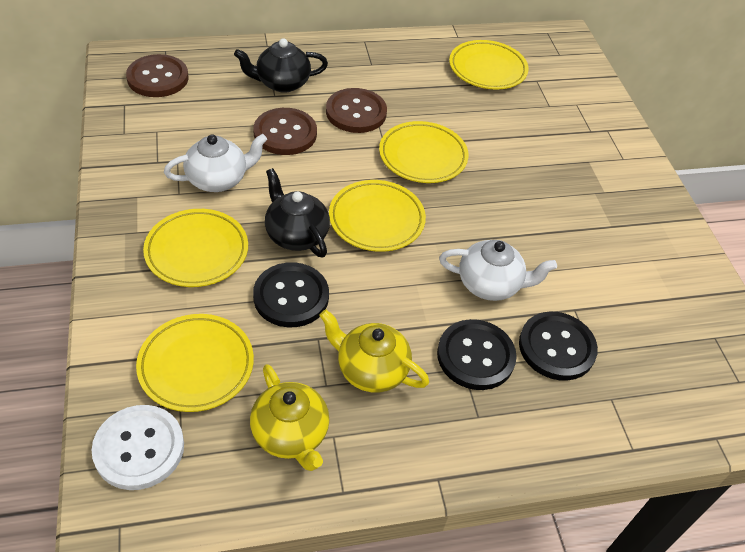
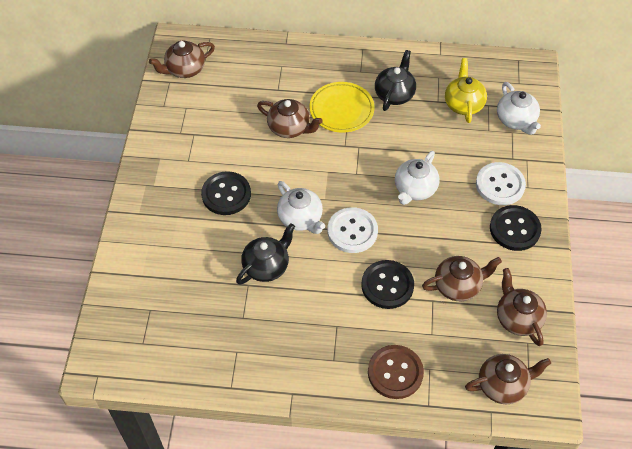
brown button: [126,54,189,97] [253,108,317,155] [326,88,387,133] = 3 -> [368,345,424,399] = 1
brown teapot: none = 0 -> [149,41,215,78] [257,99,323,138] [422,256,502,301] [465,354,551,404] [497,268,547,346] = 5
white button: [92,405,184,490] = 1 -> [328,207,378,253] [476,162,526,205] = 2
white teapot: [164,134,267,192] [439,240,557,301] = 2 -> [277,181,325,234] [395,151,440,205] [497,82,541,135] = 3
yellow plate: [136,314,254,412] [143,209,248,287] [329,180,426,252] [379,121,469,183] [449,40,529,89] = 5 -> [310,82,375,132] = 1
yellow teapot: [250,364,329,471] [319,309,429,392] = 2 -> [445,58,487,123] = 1

